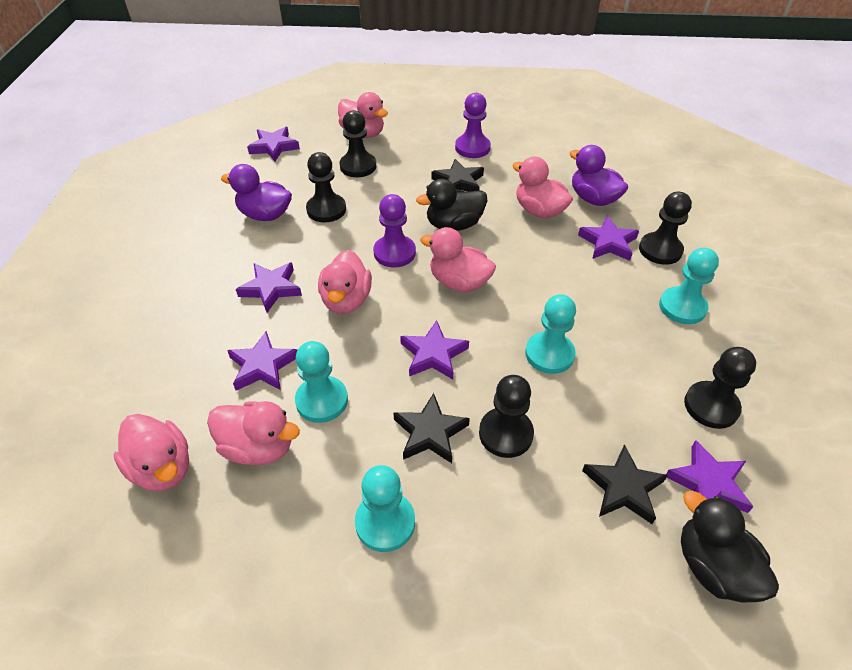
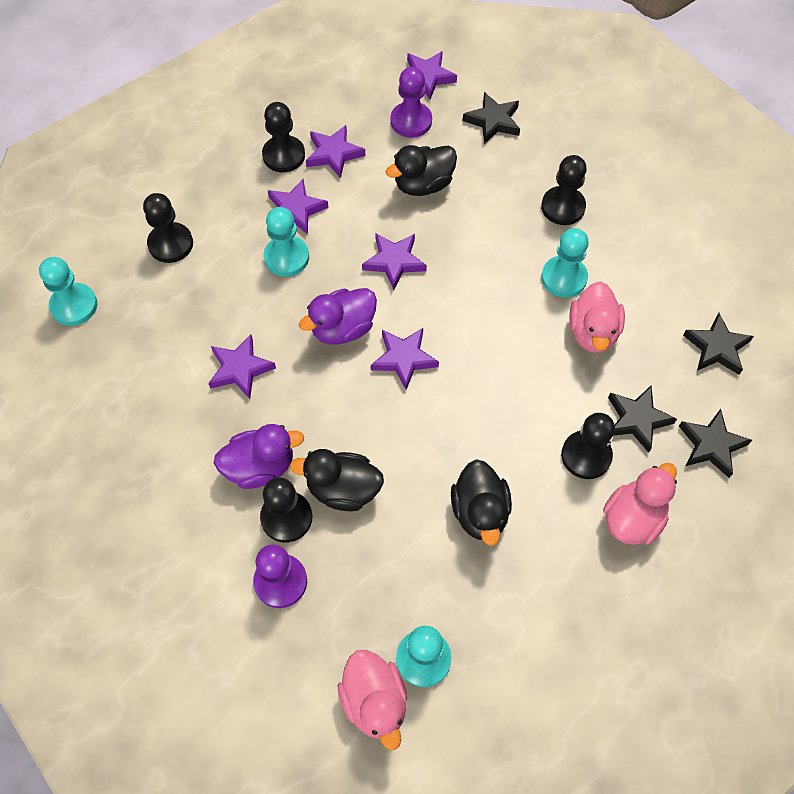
black duck: [416,179,487,231] [681,490,779,603] = 2 -> [290,449,384,511] [386,145,457,196] [451,459,512,546] = 3
black star: [394,393,470,463] [431,159,484,192] [582,444,668,524] = 3 -> [463,92,520,144] [608,386,677,453] [679,409,752,478] [683,313,754,375] = 4
pink duck: [113,414,189,492] [207,401,300,465] [318,250,372,314] [338,92,388,138] [420,227,496,292] [512,157,573,218] = 6 -> [338,650,407,750] [569,281,625,353] [603,463,677,545] = 3

